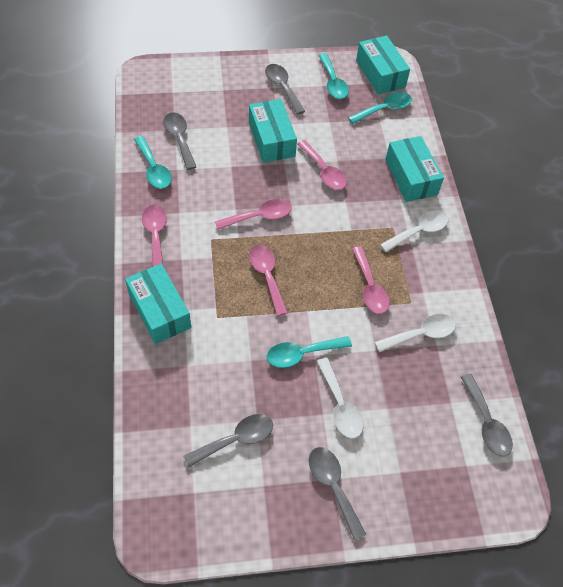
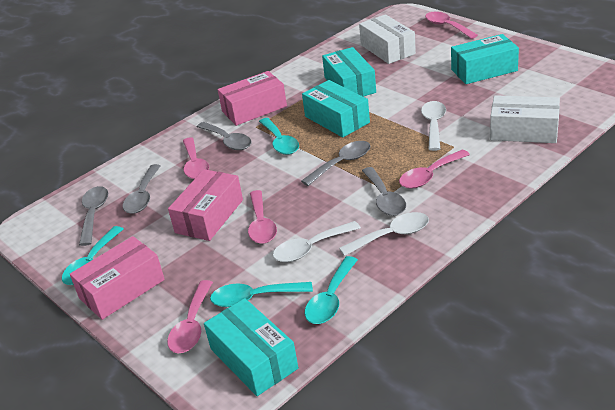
pink box: none = 0 -> [70,236,165,320] [168,169,243,241] [218,71,287,126] = 3
white box: none = 0 -> [359,14,416,64] [490,95,560,143] = 2

